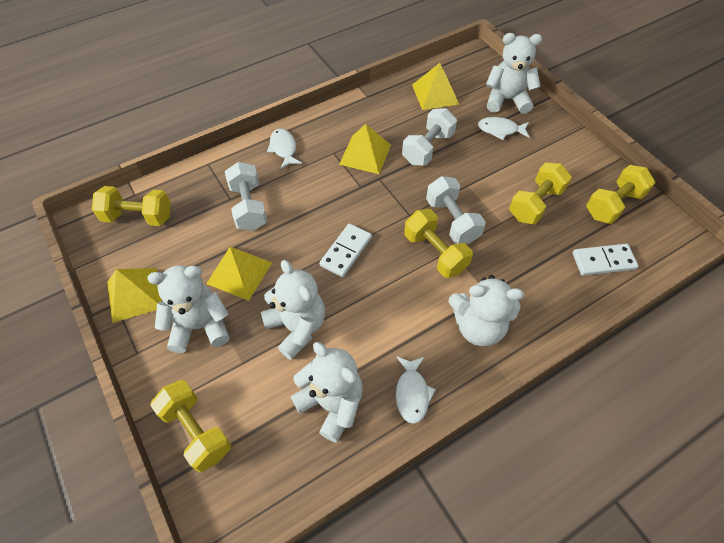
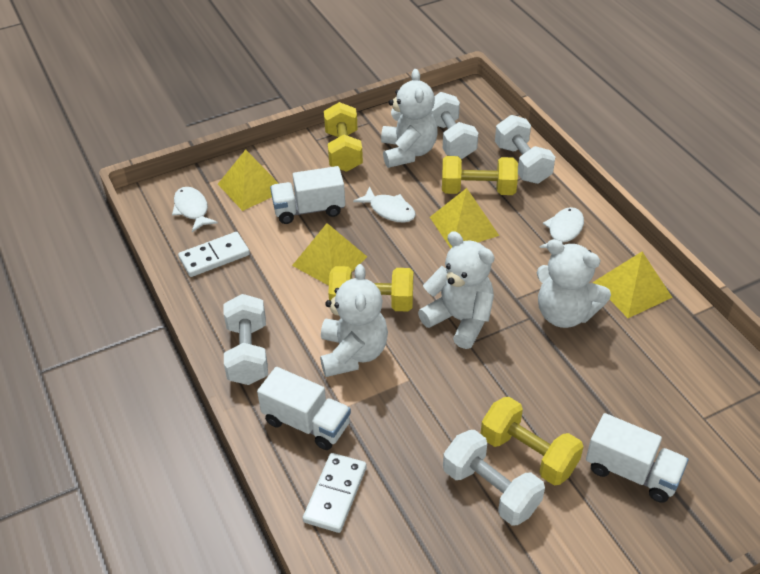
white dumbbell: [225,162,267,231] [402,108,457,165] [426,176,486,244] = 3 -> [223,294,268,385] [431,92,478,159] [443,430,545,526] [495,115,555,184] = 4
white teddy bear: [147,265,230,353] [261,260,325,360] [291,342,363,443] [449,275,524,346] [486,33,542,114] = 5 -> [320,264,388,377] [381,69,438,168] [418,231,495,349] [536,239,611,328] = 4
white truck: none = 0 -> [257,367,351,450] [270,166,345,224] [586,413,689,503] = 3
yellow dumbbell: [92,186,171,226] [150,380,231,472] [404,209,473,278] [509,163,572,224] [586,165,656,224] = 5 -> [324,102,363,172] [328,266,413,311] [442,156,518,195] [481,397,583,485] = 4

